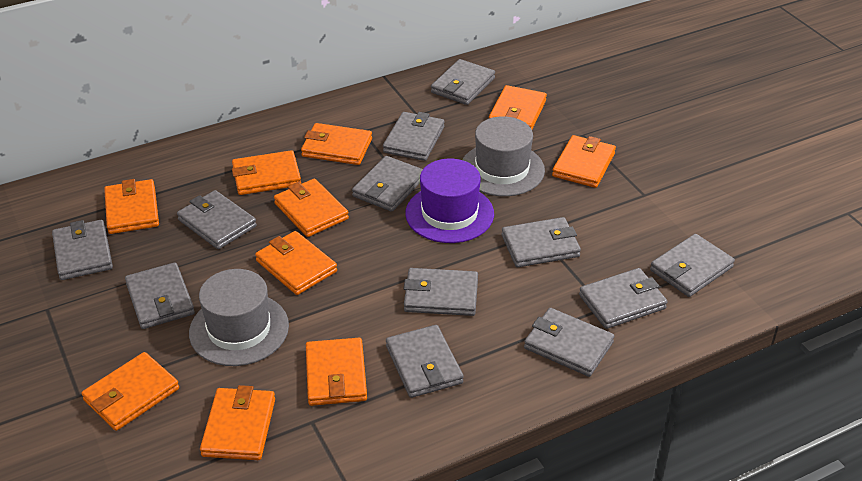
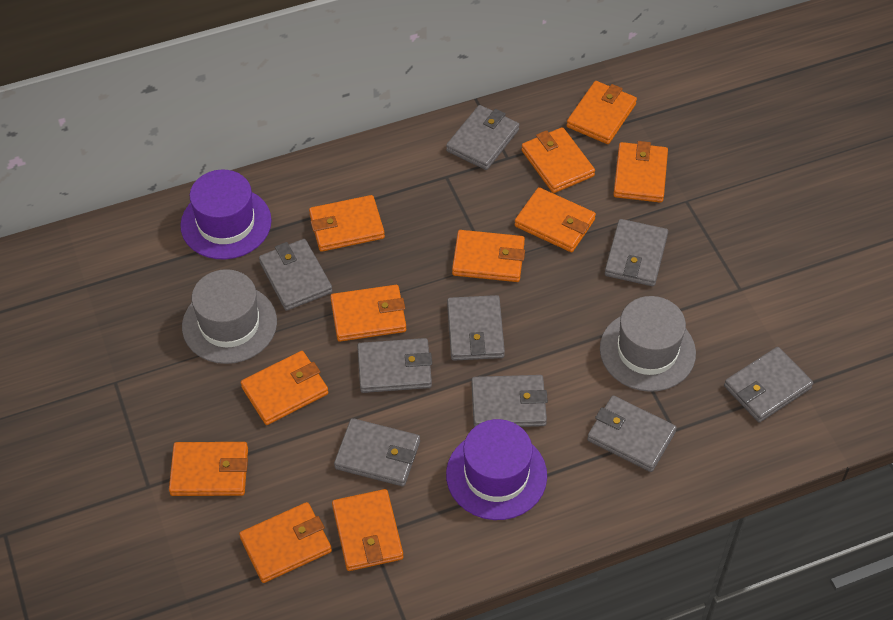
grey wallet: [52,220,113,280] [125,262,195,329] [177,190,257,249] [352,156,423,212] [383,112,445,161] [386,325,464,398] [403,268,478,316] [431,59,495,105] [502,217,581,267] [524,308,614,377] [579,268,668,329] [650,234,735,297] = 12 -> [259,239,332,311] [334,418,420,486] [357,338,432,393] [446,105,519,170] [447,295,505,361] [471,375,548,427] [587,396,677,472] [605,219,668,286] [724,347,813,423] = 9
orange wallet: [81,352,179,431] [104,179,159,234] [200,385,275,460] [232,150,301,195] [255,231,337,295] [274,179,349,237] [301,123,372,165] [306,338,367,406] [489,85,547,129] [552,135,616,188] = 10 -> [169,442,248,496] [239,502,332,583] [241,351,328,425] [309,195,385,252] [330,285,406,341] [332,489,404,571] [452,230,525,282] [514,187,596,252] [521,127,595,193] [566,81,637,144] [613,141,668,203] = 11
purple hat: [405,159,494,243] = 1 -> [180,170,272,259] [446,419,547,520] = 2

